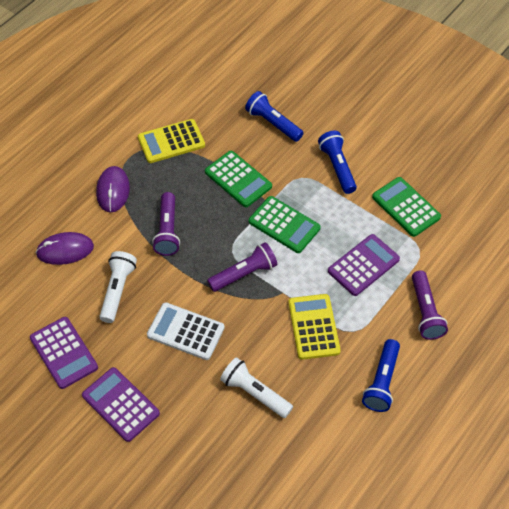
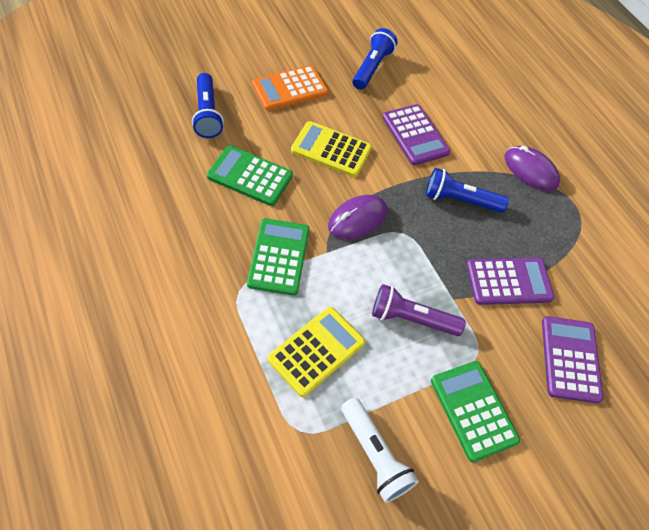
orange calculator: none = 0 -> [252,65,328,111] = 1
purple flashlight: [152,192,180,256] [207,242,277,292] [412,271,448,340] = 3 -> [372,284,466,336] = 1
white calculator: [147,302,224,360] = 1 -> none = 0
white flashlight: [99,251,137,323] [220,357,293,418] = 2 -> [341,398,419,503] = 1

